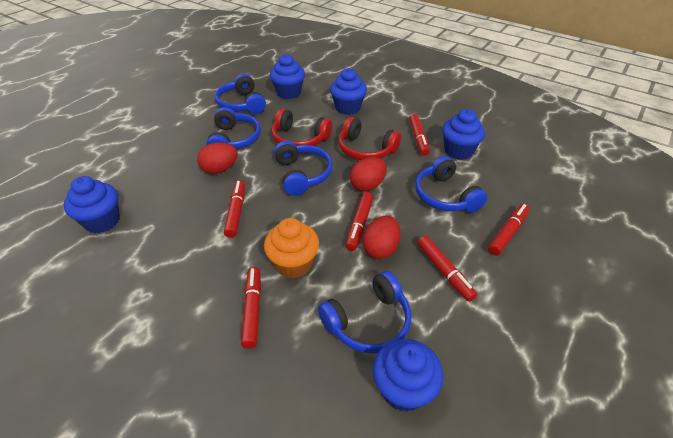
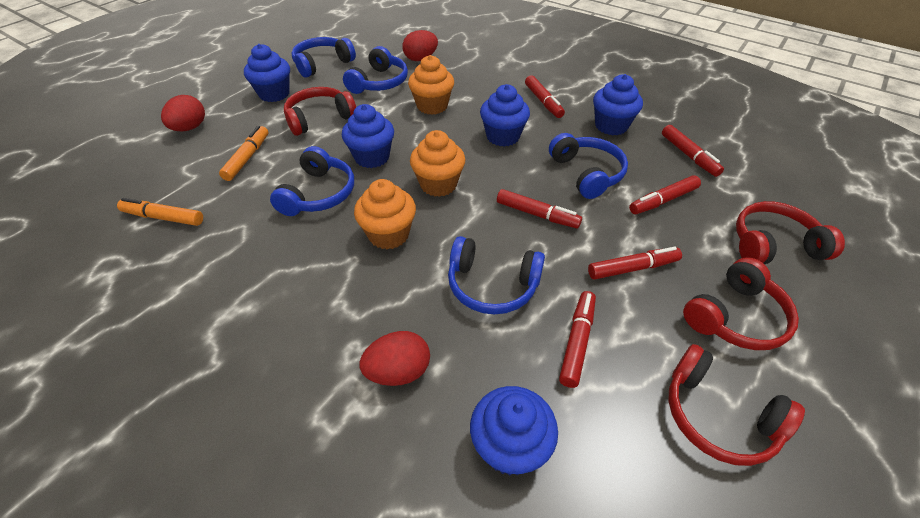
orange cupcake: [264,218,319,279] = 1 -> [354,179,416,250] [408,55,454,115] [410,130,465,197] = 3
orange marker: none = 0 -> [117,198,203,226] [219,126,268,181] = 2
red headphones: [271,109,332,146] [338,117,401,160] = 2 -> [284,87,356,136] [668,344,805,466] [683,257,799,350] [736,201,845,264] = 4

